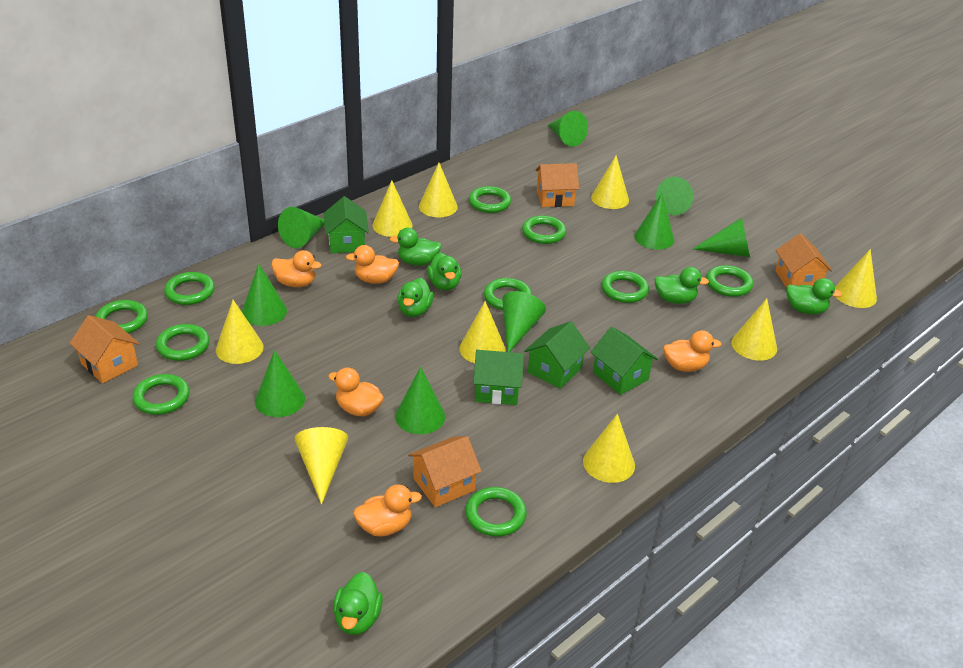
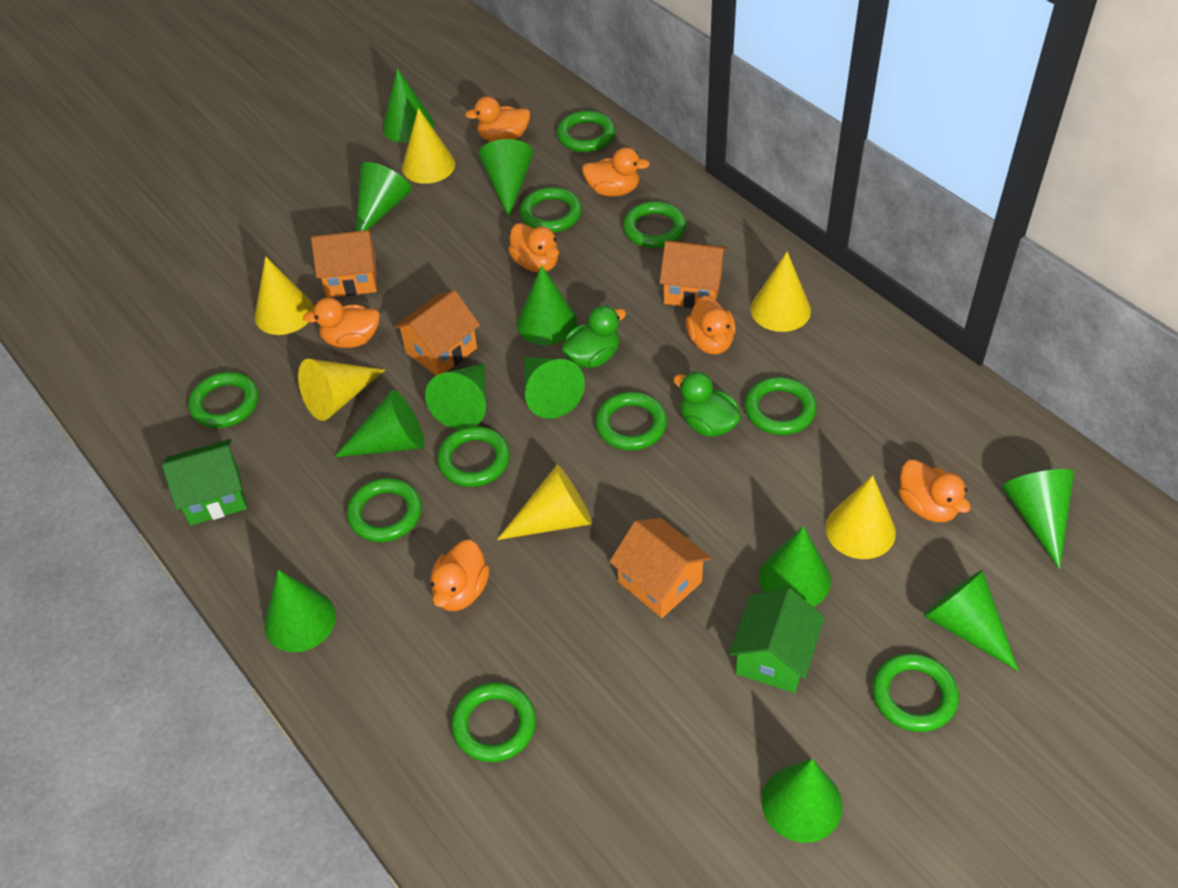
green cone: [242,264,287,326] [255,350,305,417] [278,207,325,248] [395,367,445,434] [502,291,546,352] [548,111,588,147] [634,194,674,249] [656,177,693,215] [693,217,750,257] = 9 -> [264,570,336,652] [334,390,425,457] [356,162,412,231] [382,68,434,143] [425,363,486,430] [479,139,534,218] [517,265,577,345] [524,357,585,419] [759,526,831,607] [761,759,843,843] [923,570,1019,672] [1002,469,1074,569] = 12
green duck: [333,572,383,635] [390,228,441,266] [397,278,434,317] [427,253,461,290] [654,267,709,304] [786,278,842,315] = 6 -> [562,306,626,368] [673,371,741,437] = 2
green house: [324,196,369,253] [473,350,524,405] [524,321,590,389] [590,327,658,395] = 4 -> [162,439,247,526] [729,588,825,693] = 2
orange duck: [271,250,321,287] [328,368,384,416] [346,245,399,284] [353,484,422,537] [663,330,722,372] = 5 -> [303,298,380,348] [430,539,489,611] [465,96,530,142] [508,223,559,273] [582,147,650,197] [686,295,736,354] [899,459,971,522] = 7
yellow cone: [216,300,264,364] [295,427,348,505] [372,180,413,237] [419,163,458,217] [459,301,506,363] [583,414,635,483] [591,156,629,209] [731,298,777,360] [835,249,877,308] = 9 -> [255,256,314,335] [298,359,385,421] [402,108,455,184] [497,465,592,540] [750,252,811,332] [825,475,896,559] = 6

